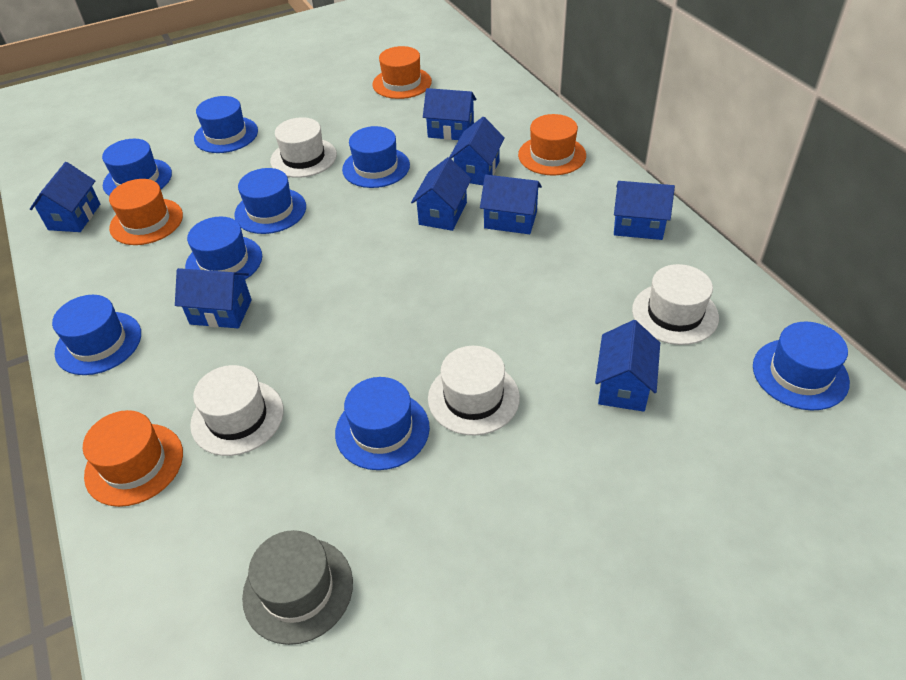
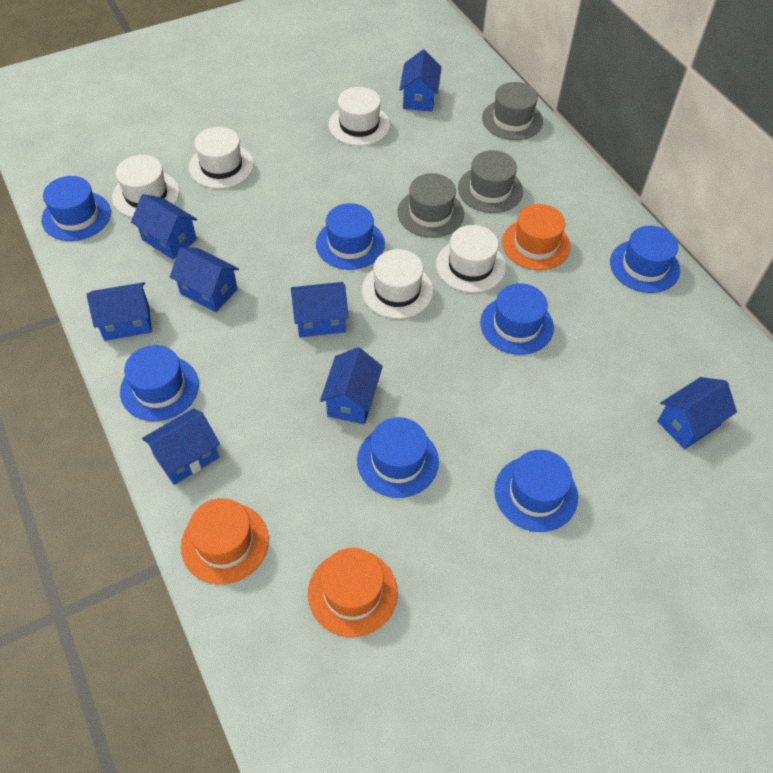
blue hat: [52,295,141,375] [102,139,172,196] [185,216,262,280] [194,96,258,153] [234,168,306,234] [335,377,430,470] [342,126,410,188] [753,322,850,410] = 8 -> [41,176,111,241] [120,345,199,421] [316,203,385,270] [357,417,439,498] [480,283,554,355] [494,450,578,532] [610,226,680,293] = 7
grey hat: [242,530,353,645] = 1 -> [397,173,464,238] [458,150,523,213] [482,82,543,140] = 3
orange hat: [83,410,183,507] [109,179,183,245] [372,46,432,99] [518,114,586,175] = 4 -> [181,498,269,585] [308,548,398,637] [502,204,571,270] = 3
white hat: [190,365,284,456] [270,117,337,178] [428,346,520,436] [632,264,719,345] = 4 -> [112,155,180,217] [189,127,254,189] [329,87,390,146] [362,249,433,319] [436,225,506,293] = 5

